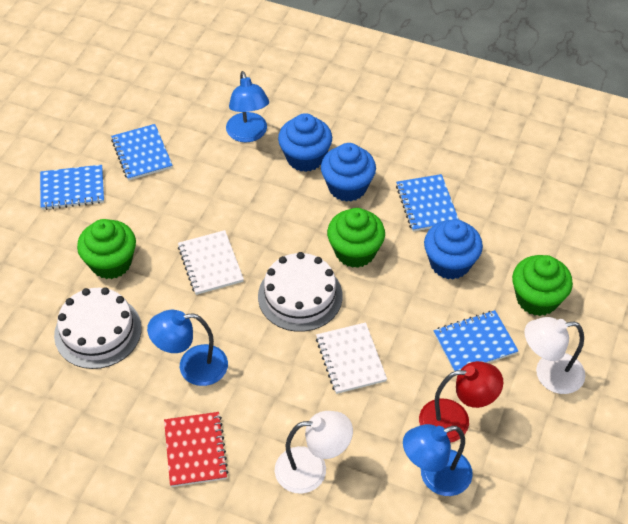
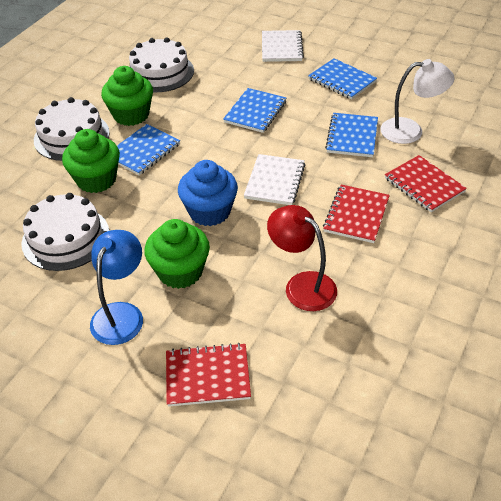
blue cupcake: [278,113,332,172] [321,143,376,202] [424,219,483,279] = 3 -> [178,160,238,226] = 1
blue lamp: [147,310,228,386] [226,71,269,142] [403,424,473,496] = 3 -> [90,230,143,345] = 1
red notebook: [164,412,229,487] = 1 -> [166,343,251,407] [323,184,390,243] [385,155,467,212] = 3
white cake: [54,287,142,369] [258,252,343,332] = 2 -> [21,193,109,271] [34,97,110,161] [129,37,194,92] = 3
white lamp: [275,411,353,494] [524,317,585,394] = 2 -> [381,59,455,144] = 1

